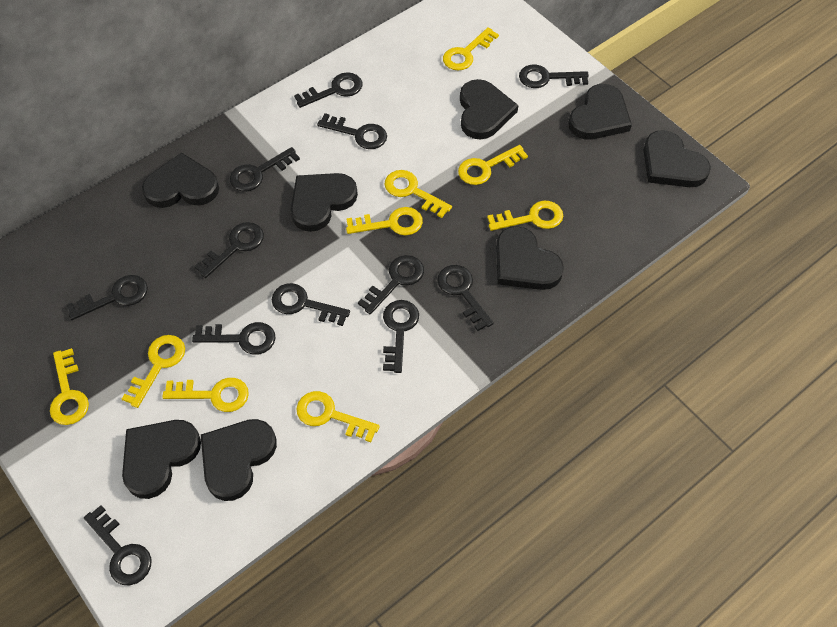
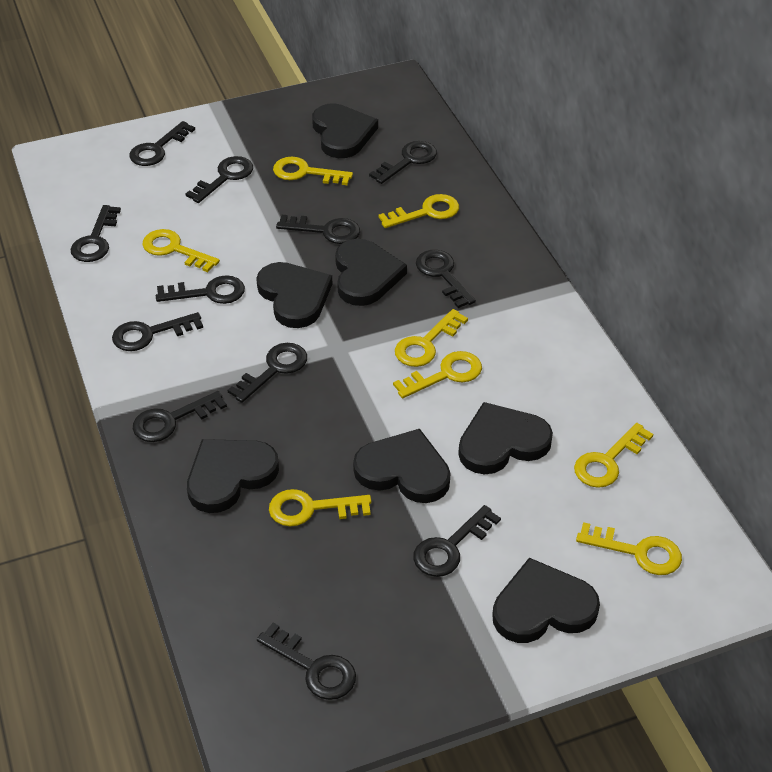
black heart: [122,420,201,499] [142,152,219,208] [201,419,277,501] [291,173,358,232] [460,79,518,140] [496,226,564,290] [568,84,632,140] [643,130,711,187] = 8 -> [187,439,279,513] [256,262,332,328] [312,103,378,158] [335,239,407,306] [353,429,450,503] [458,402,553,474] [492,558,600,643] = 7
yellow key: [50,348,89,425] [122,335,185,408] [162,378,249,412] [296,391,380,442] [346,207,423,235] [385,170,452,218] [443,27,499,71] [458,145,528,185] [487,201,563,231] = 9 -> [142,229,220,272] [269,489,371,526] [273,157,353,185] [378,194,459,228] [393,351,482,398] [395,309,468,367] [574,423,653,488] [576,522,682,575] = 8

